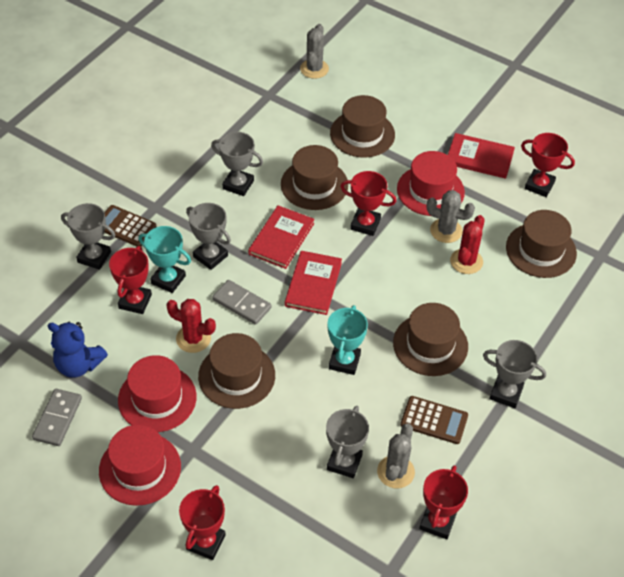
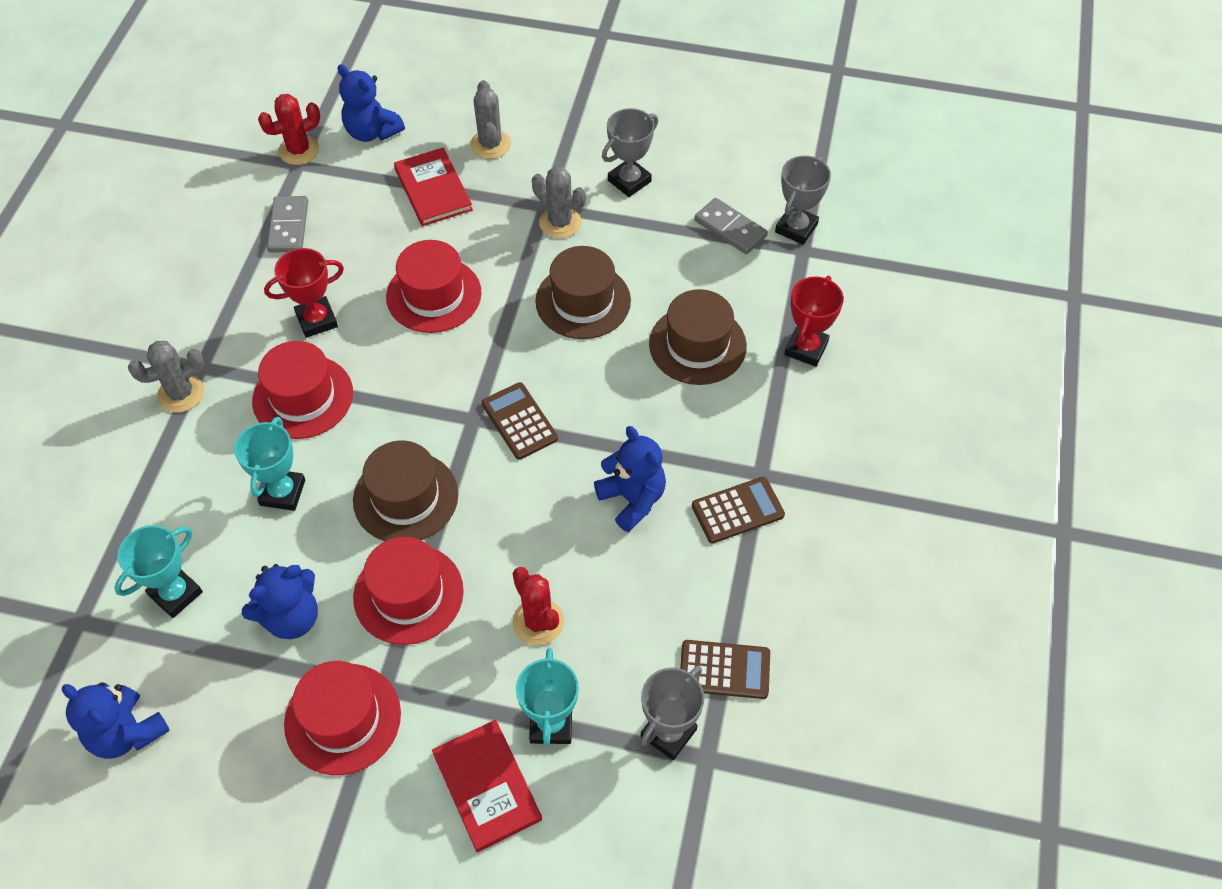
blue teddy bear: [48,322,108,378] = 1 -> [62,682,170,759] [242,564,318,639] [337,64,405,142] [594,426,666,532] = 4
brown calculator: [104,205,156,247] [400,396,468,444] = 2 -> [482,382,558,460] [680,640,770,699] [692,477,785,543] = 3
brown hat: [198,333,275,409] [281,145,348,210] [330,95,395,158] [393,303,468,376] [506,210,577,278] = 5 -> [353,440,458,541] [535,246,631,339] [649,289,747,385] = 3
grey trophy: [61,203,115,270] [186,203,231,270] [211,132,263,196] [326,406,369,478] [483,340,546,408] = 5 -> [602,108,658,197] [641,666,704,760] [775,156,831,245] = 3
red book: [248,205,315,269] [285,251,342,315] [448,133,515,179] = 3 -> [394,148,473,226] [432,720,542,852] = 2
red hat: [99,425,181,506] [118,355,196,432] [397,151,465,216] = 3 -> [252,341,353,439] [284,661,401,775] [353,537,464,645] [386,240,481,333] = 4
red trophy: [109,246,152,314] [179,485,225,560] [340,171,396,236] [419,465,468,539] [521,133,575,197] = 5 -> [264,248,344,338] [784,276,844,367] = 2
turquoise trophy: [139,226,191,293] [327,305,368,375] = 2 -> [114,525,203,618] [234,417,305,511] [516,648,579,745] = 3

